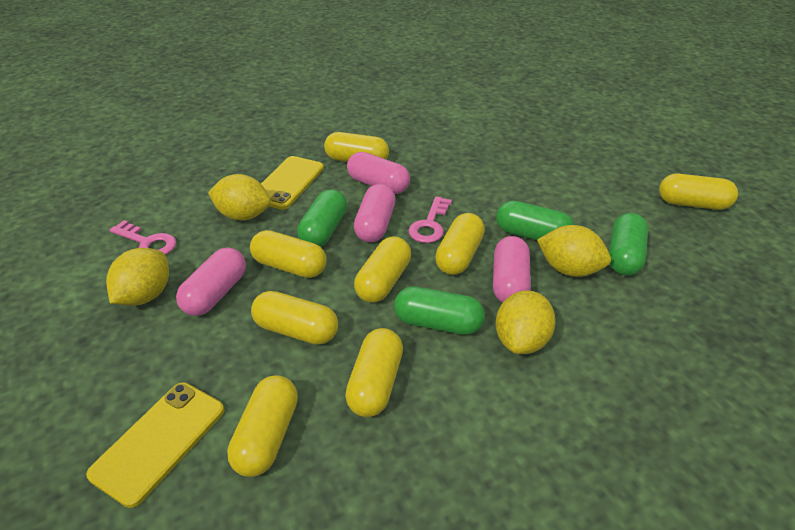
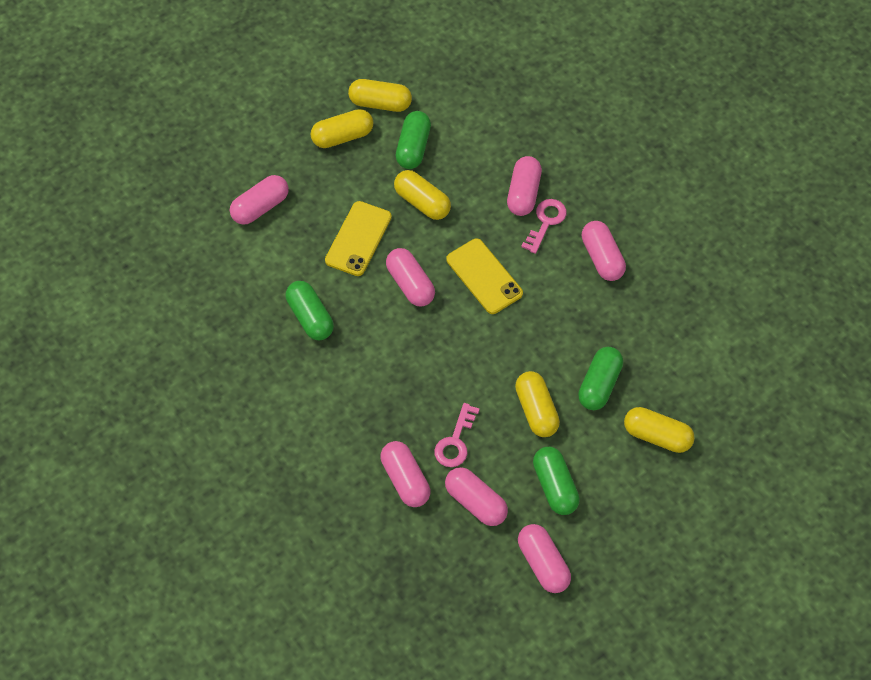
pink capsule: [176,247,246,316] [347,152,410,194] [354,184,396,242] [493,236,531,303] = 4 -> [230,175,289,225] [380,441,430,507] [386,248,435,306] [445,467,508,526] [507,156,542,216] [518,524,571,593] [582,221,626,281] = 7
yellow capsule: [227,375,298,477] [250,230,327,278] [251,291,338,345] [324,132,389,162] [345,328,403,417] [354,236,411,303] [435,213,485,275] [659,173,738,210] = 8 -> [310,109,373,148] [348,79,412,112] [394,170,451,220] [515,371,560,437] [624,407,695,453] = 5
yellow lemon: [106,248,169,306] [208,174,271,221] [496,290,556,354] [537,225,611,277] = 4 -> none = 0

